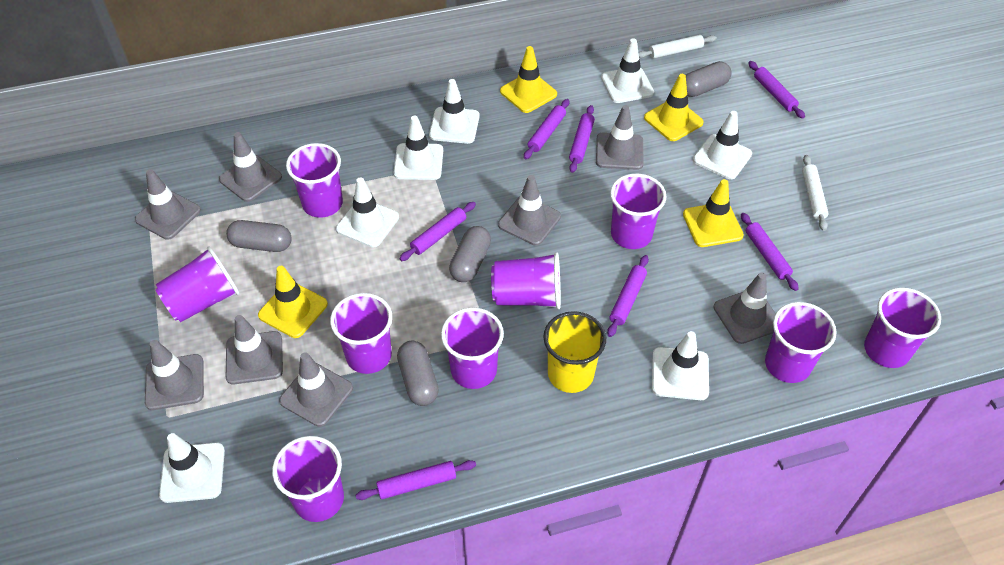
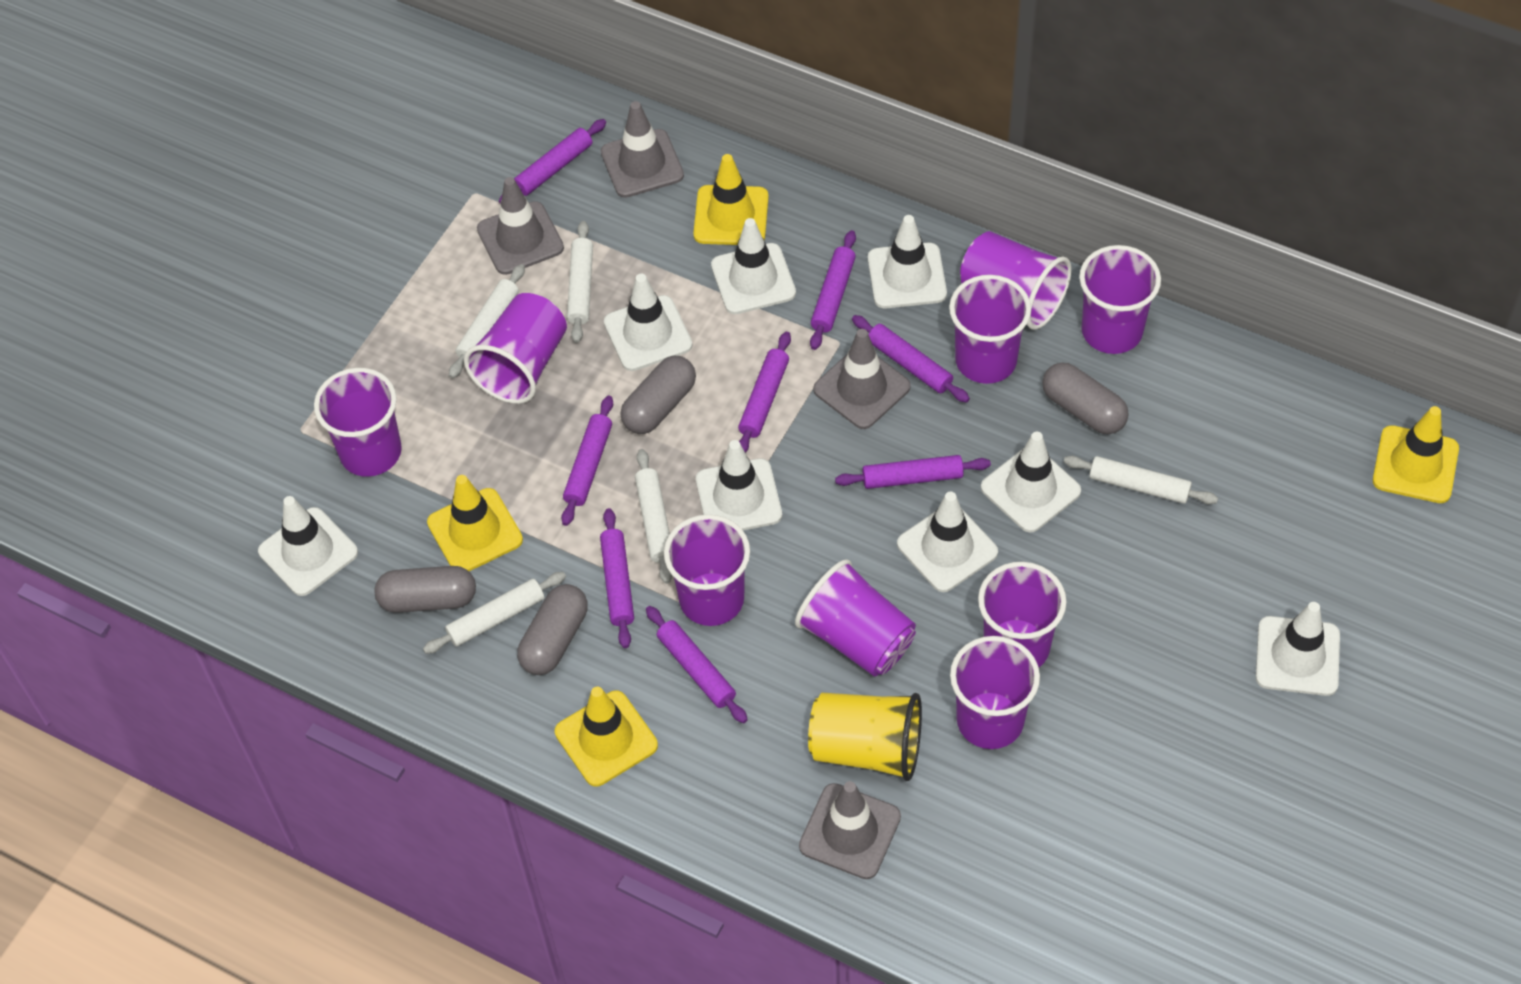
grey traffic cone: [135,169,201,240] [145,340,204,410] [219,132,282,202] [226,315,283,384] [279,352,353,427] [498,175,561,246] [596,105,643,170] [713,272,776,344] = 8 -> [477,177,564,275] [601,101,684,198] [799,781,901,879] [813,329,911,429] = 4
purple rolling pin: [355,460,476,500] [399,202,476,261] [524,99,569,159] [569,105,595,173] [607,255,649,337] [741,213,799,291] [748,61,805,119] = 7 -> [499,119,606,203] [561,396,613,526] [600,508,634,648] [646,606,748,724] [738,332,791,453] [810,230,856,350] [835,455,991,489] [852,315,970,403] = 8
white rolling pin: [638,35,717,59] [802,155,829,231] = 2 -> [423,572,566,654] [449,264,525,379] [567,221,593,343] [635,449,672,584] [1064,456,1218,504] = 5
white traffic cone: [159,433,225,503] [336,177,399,248] [394,116,443,180] [429,79,480,144] [601,38,654,103] [652,331,709,400] [693,111,752,179] = 7 -> [258,496,358,596] [604,274,692,371] [696,440,782,530] [711,218,796,314] [868,215,947,308] [897,492,998,592] [981,432,1081,533] [1256,602,1340,696] = 8

